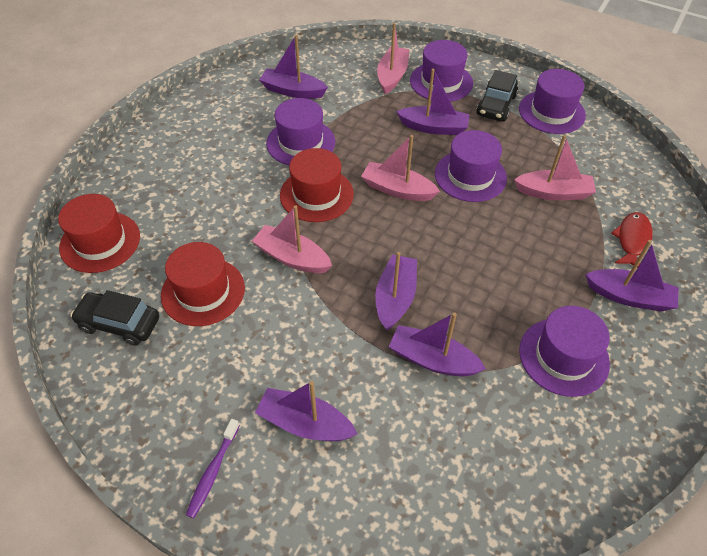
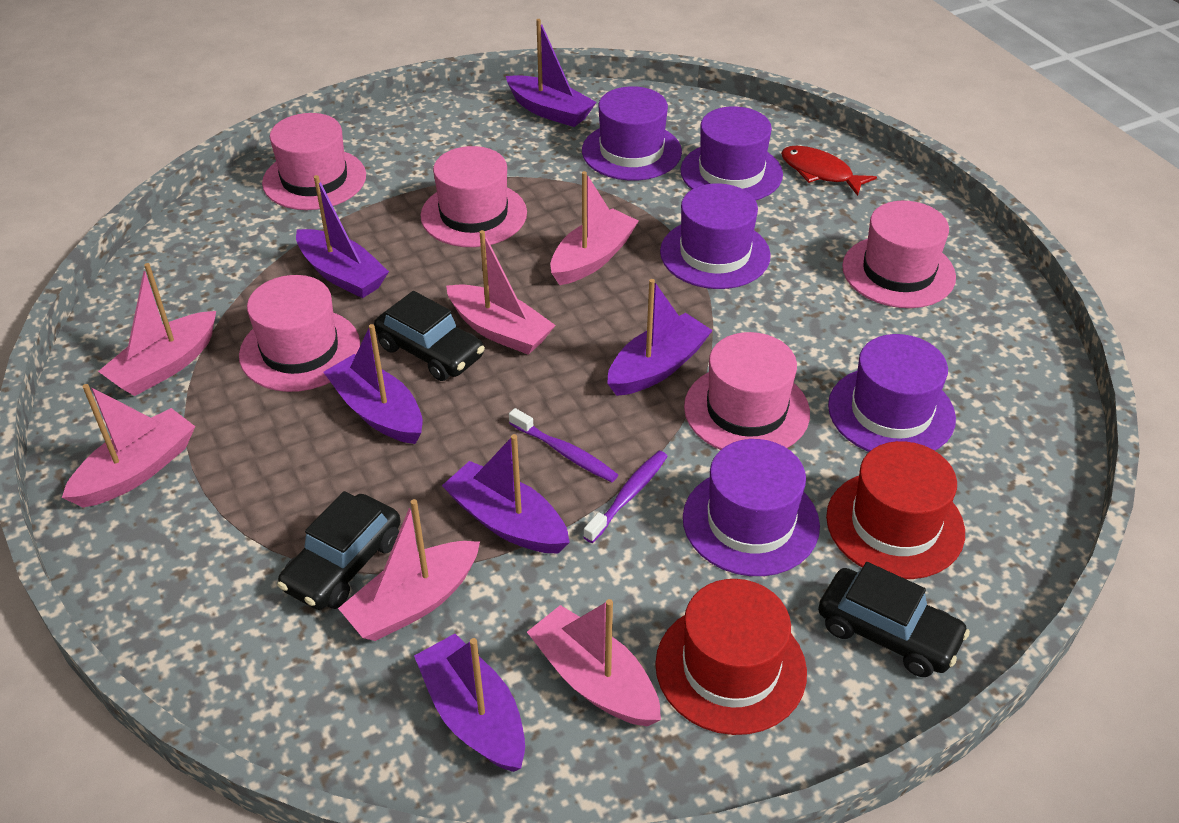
black car: [70,290,159,346] [476,70,518,121] = 2 -> [277,491,400,610] [374,291,485,381] [818,562,970,677] = 3
pink boat: [252,205,332,273] [361,135,440,201] [377,23,409,94] [514,135,596,200] = 4 -> [62,384,195,507] [98,263,216,396] [338,499,480,641] [446,230,556,355] [527,599,661,726] [551,171,639,285] = 6
pink hat: none = 0 -> [239,275,360,392] [262,113,366,210] [421,146,527,247] [684,332,810,450] [842,201,956,308] = 5
purple toothbrush: [186,419,240,518] = 1 -> [509,408,618,482] [583,451,668,543] = 2
red hat: [58,194,140,273] [161,242,245,326] [280,148,354,222] = 3 -> [655,579,807,735] [826,441,965,579] = 2

